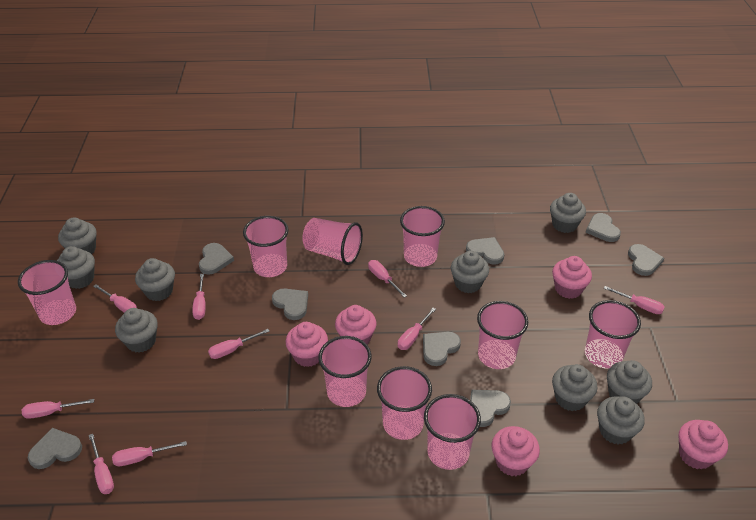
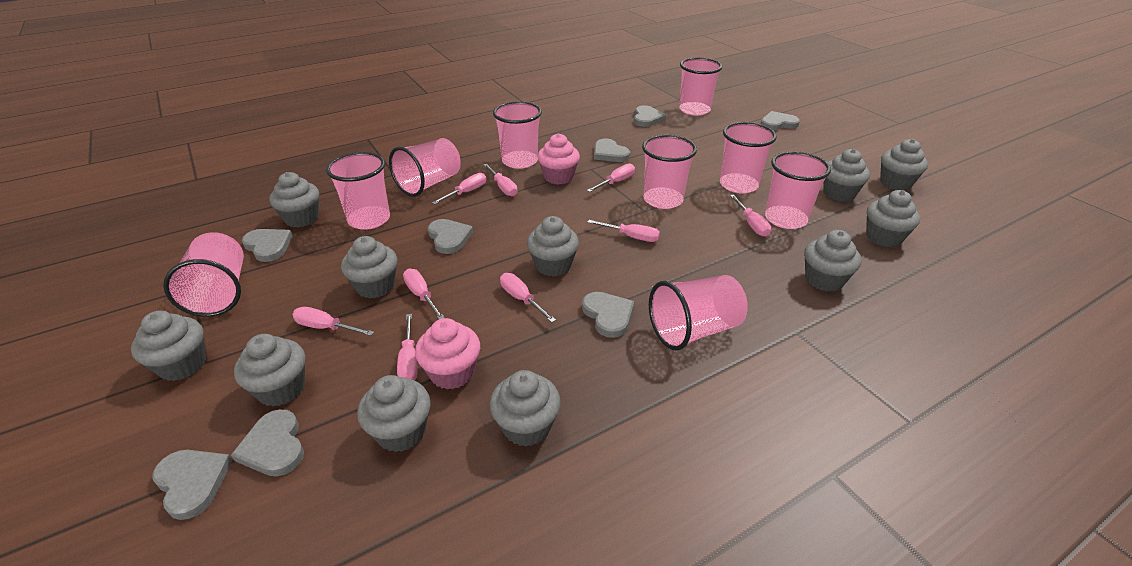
grey cupcake: [57,246,95,289] [58,217,97,254] [115,308,158,353] [135,258,175,301] [451,251,489,293] [550,193,586,233] [552,364,598,411] [597,396,645,445] [607,360,652,404] = 9 -> [131,311,206,381] [234,334,305,406] [269,172,319,227] [341,236,397,299] [357,375,431,452] [490,370,561,447] [527,216,579,277] [804,230,861,292] [823,149,870,201] [866,190,920,247] [880,139,928,190] = 11
pink cupcake: [285,322,328,367] [335,305,376,345] [492,426,540,476] [552,256,592,299] [678,420,728,470] = 5 -> [415,318,480,389] [538,133,580,185] = 2

